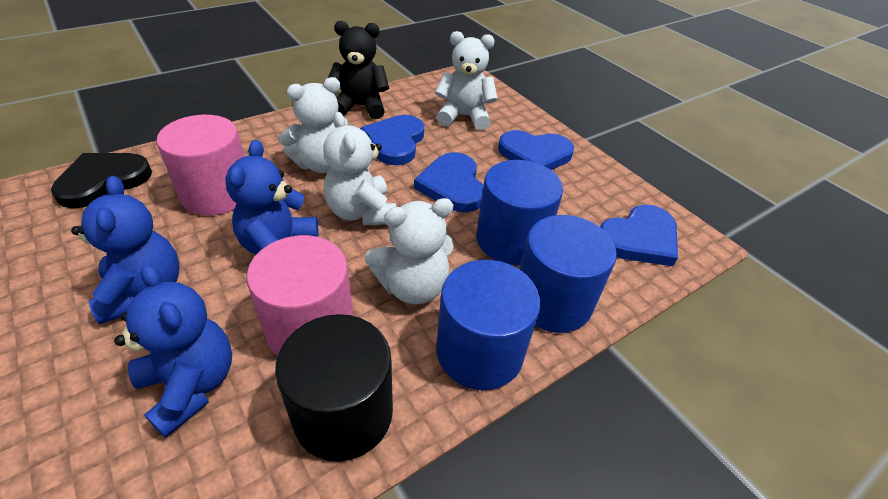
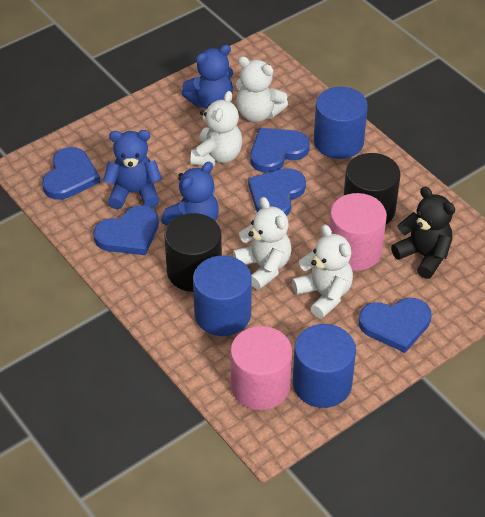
black cylinder: [275,314,393,462] = 1 -> [164,213,222,292] [344,153,400,224] = 2
black heart: [51,153,152,208] = 1 -> none = 0
blue heart: [360,115,424,165] [414,152,483,212] [498,130,574,170] [600,205,678,266] = 4 -> [42,147,101,200] [93,205,159,255] [248,168,306,216] [250,128,310,173] [359,298,432,353] = 5

